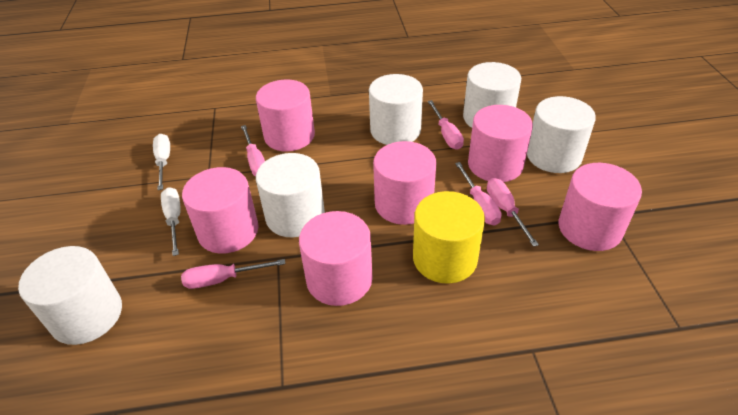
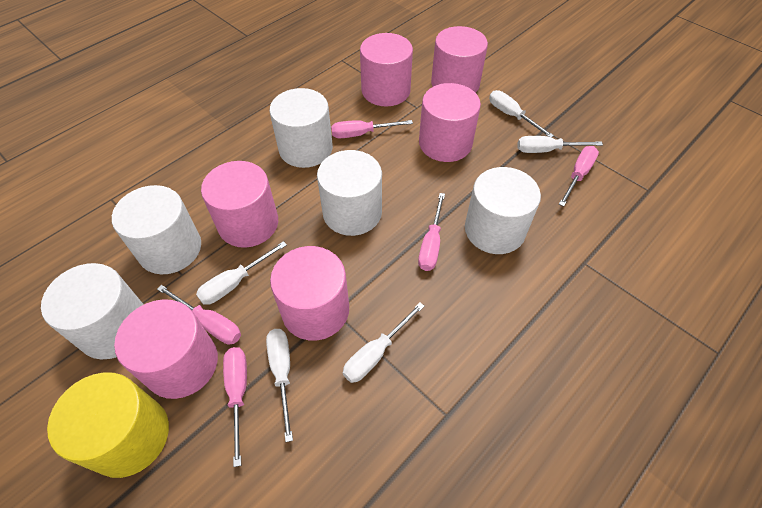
white screwdriver: [153,134,170,190] [161,187,181,256] = 2 -> [196,241,287,305] [266,329,293,442] [343,302,424,383] [489,90,554,138] [517,136,603,153] = 5

